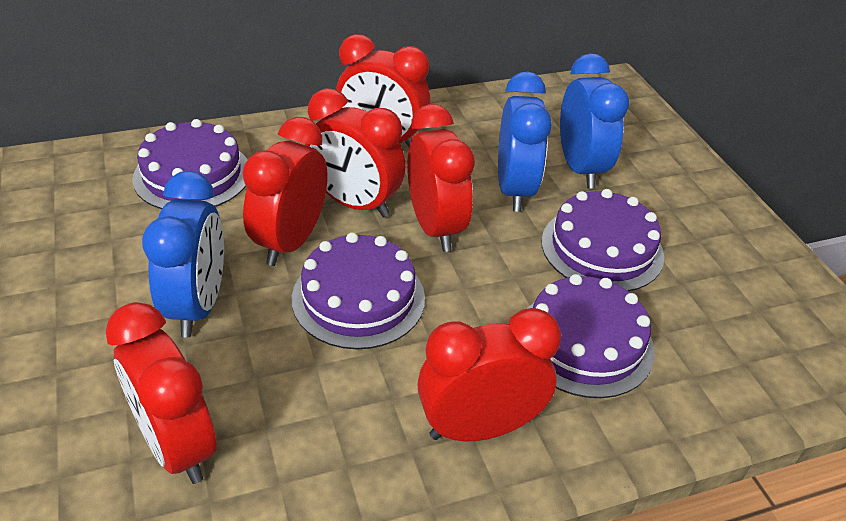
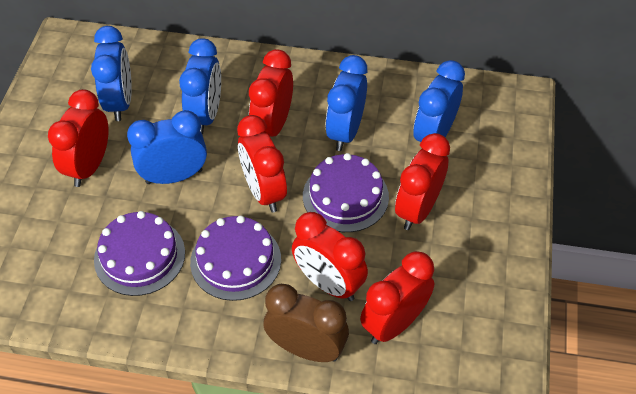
blue clock: [142,171,224,337] [498,71,552,212] [560,53,629,189] = 3 -> [91,26,132,121] [127,110,207,184] [179,38,221,134] [326,55,367,151] [413,60,465,142] = 5
brown clock: none = 0 -> [263,284,349,362] = 1
purple cake: [132,119,247,209] [292,233,425,349] [527,274,654,398] [541,189,664,291] = 4 -> [94,211,185,296] [190,216,281,301] [303,153,389,232] = 3

